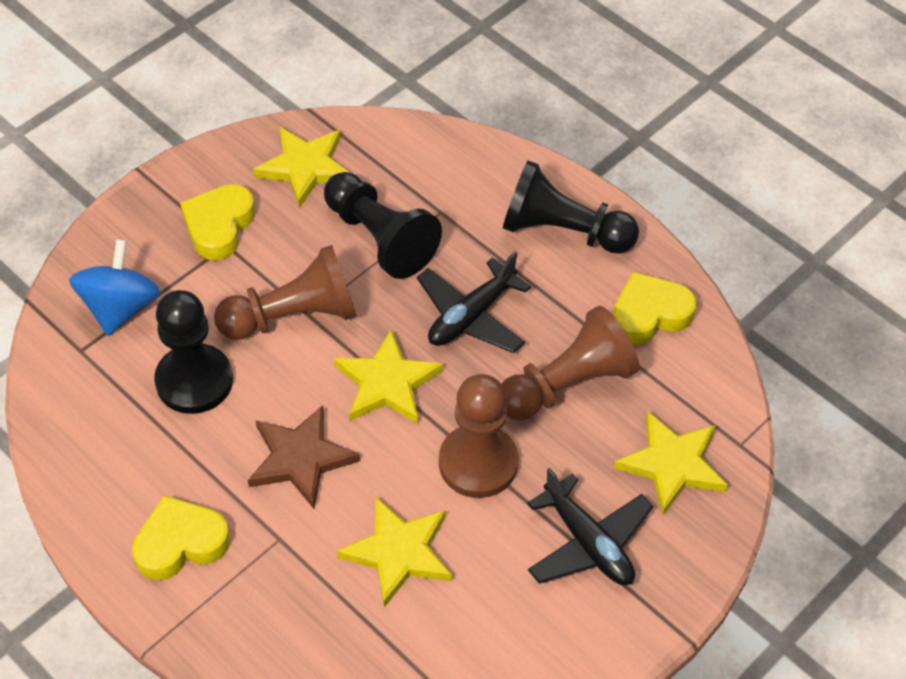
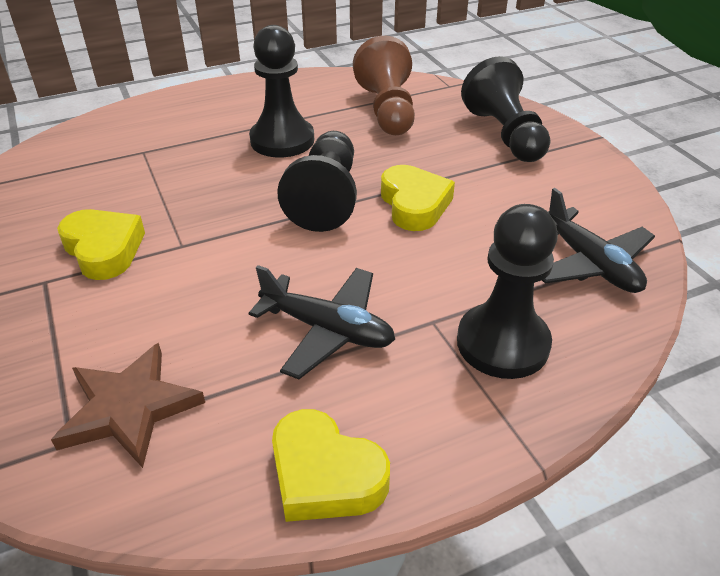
black pawn: [154,290,233,414] [324,172,442,279] [503,161,639,254] = 3 -> [249,25,314,157] [277,131,357,232] [457,204,558,379] [461,56,551,162] = 4
blue spinning top: [69,239,161,336] = 1 -> none = 0
brown pawn: [214,245,356,340] [439,374,518,498] [502,306,640,420] = 3 -> [353,36,415,135] = 1
yellow star: [253,127,350,208] [334,329,443,424] [337,497,452,607] [614,411,728,515] = 4 -> none = 0

